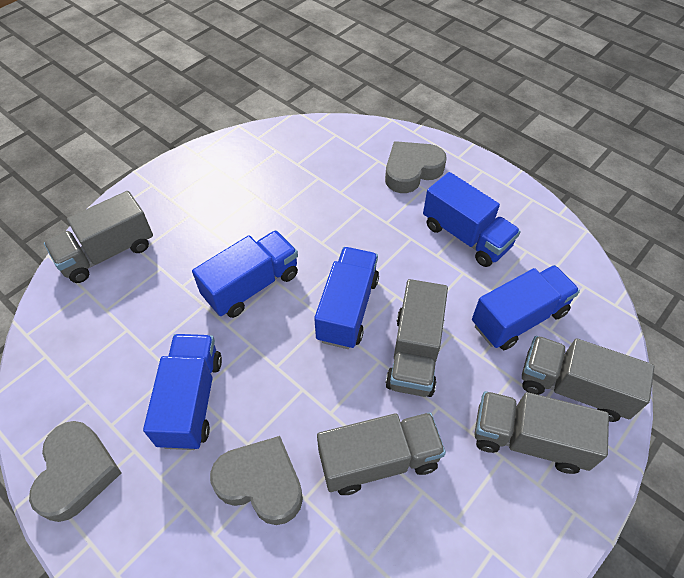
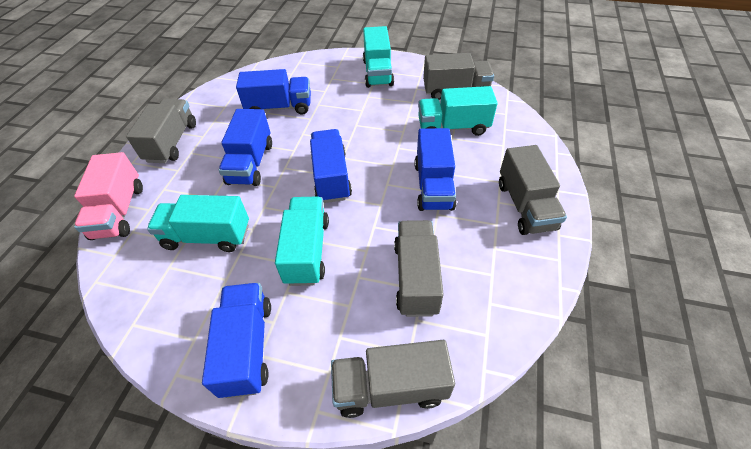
grey heart: [29,421,121,522] [210,436,303,525] [385,141,447,193] = 3 -> none = 0
pink truck: none = 0 -> [74,152,143,240] = 1
turquoise truck: none = 0 -> [147,195,249,252] [275,197,329,286] [363,26,394,88] [418,86,498,136] = 4

